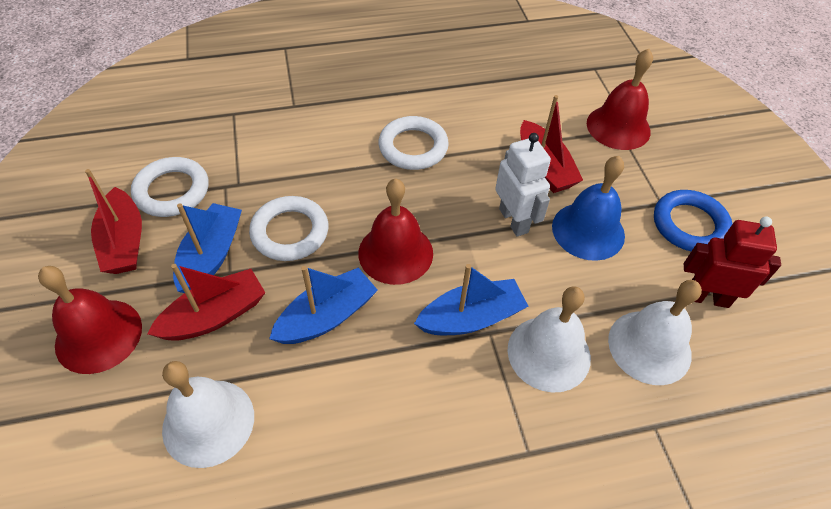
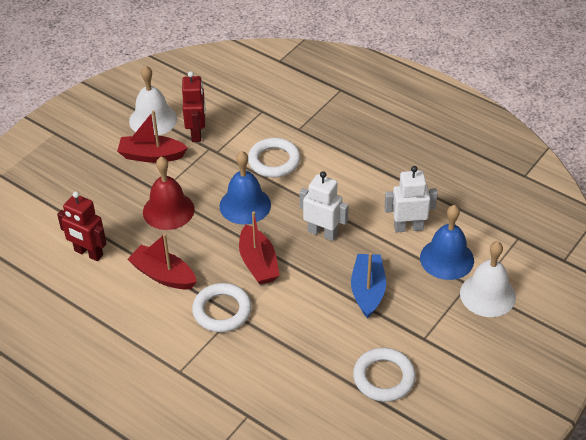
blue bell: [552,156,625,261] = 1 -> [219,151,271,225] [420,205,474,280] = 2
blue boat: [173,203,242,293] [269,266,378,344] [414,264,528,335] = 3 -> [351,253,386,319] = 1
blue ring: [654,190,732,251] = 1 -> none = 0
red bell: [38,266,142,374] [358,178,433,285] [587,49,653,150] = 3 -> [143,156,194,230] = 1
red robot: [684,216,781,308] = 1 -> [57,191,107,261] [182,71,205,142] = 2
white bell: [162,361,254,468] [507,286,591,392] [608,280,702,385] = 3 -> [129,66,177,135] [460,241,516,317] = 2
white robot: [495,133,551,236] = 1 -> [299,171,349,241] [384,166,438,232] = 2

